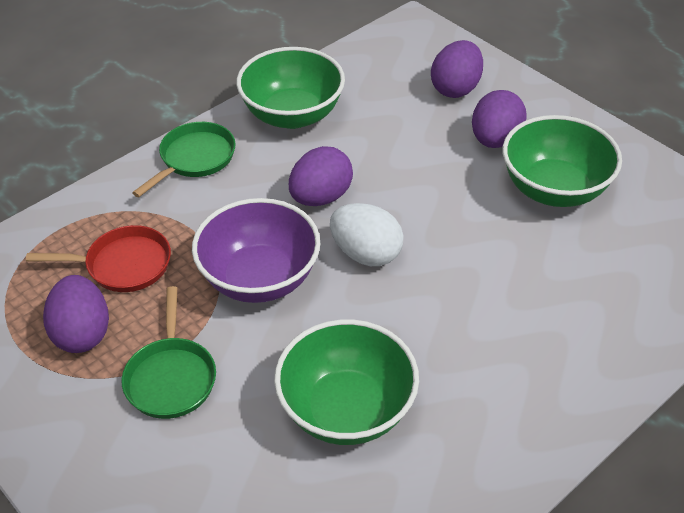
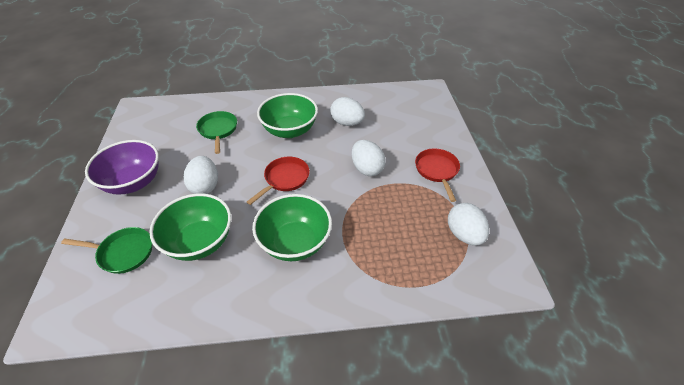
purple egg: [43,275,109,353] [289,146,353,206] [431,40,483,98] [472,90,527,148] = 4 -> none = 0
red pan: [26,225,171,292] = 1 -> [247,157,310,205] [415,148,460,202] = 2
white egg: [330,203,404,266] = 1 -> [183,156,218,194] [330,97,365,126] [352,140,386,176] [448,203,489,245] = 4

